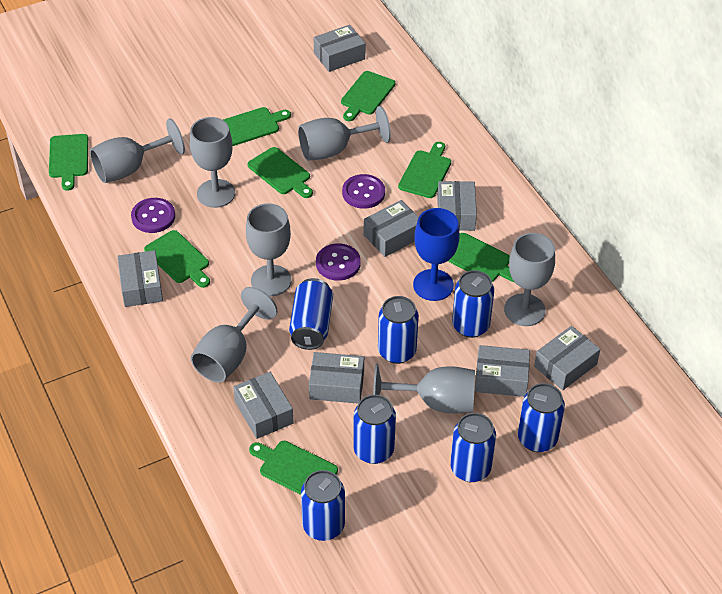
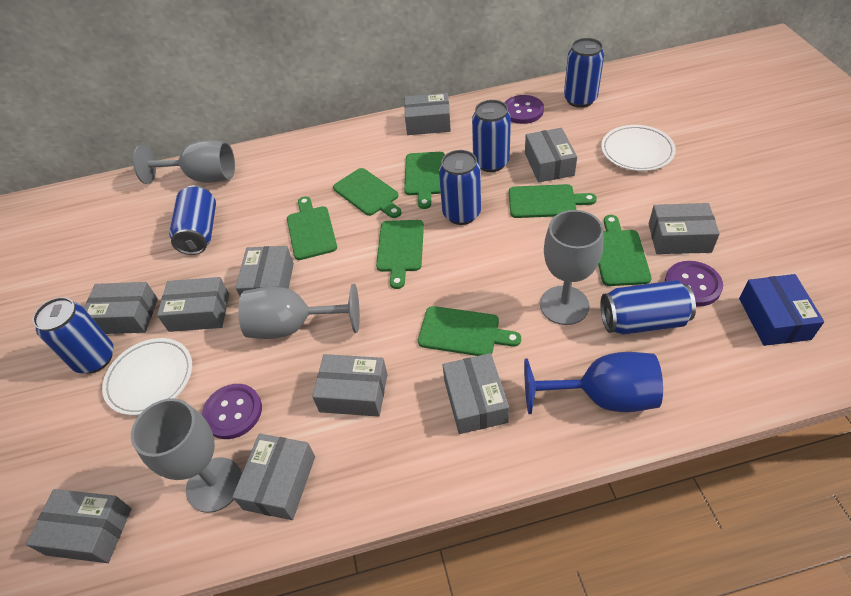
blue box: none = 0 -> [739,274,824,346] = 1
blue can: [289,278,333,350] [301,470,345,541] [353,395,396,464] [378,296,419,364] [450,413,496,482] [452,270,494,338] [518,383,565,452] = 7 -> [33,297,113,373] [169,185,216,255] [439,150,481,225] [472,100,511,172] [564,38,604,108] [601,280,696,335] = 6
green cutting board: [49,134,88,191] [144,230,210,288] [223,107,291,146] [248,147,313,198] [249,441,338,495] [341,71,395,121] [398,142,451,198] [448,233,514,282] = 8 -> [287,196,337,260] [333,168,401,218] [376,220,424,289] [404,152,445,209] [418,306,521,356] [509,184,597,218] [598,215,652,286] = 7
grey box: [117,250,163,307] [233,372,294,439] [309,352,364,404] [314,25,366,72] [363,200,419,257] [437,181,477,231] [475,345,530,397] [534,326,600,390] = 8 -> [26,489,132,563] [84,282,158,334] [157,277,229,332] [232,433,315,520] [236,246,294,296] [312,354,388,417] [405,93,451,135] [443,353,509,434] [525,128,577,183] [649,203,720,254] = 10
grey goblet: [90,118,185,183] [190,117,235,208] [191,287,277,383] [246,203,291,296] [298,106,391,161] [373,364,475,413] [504,233,555,326] = 7 -> [131,398,242,513] [133,140,235,184] [238,284,360,339] [540,210,604,325] = 4
white plate: none = 0 -> [102,338,192,415] [601,125,676,171] = 2

